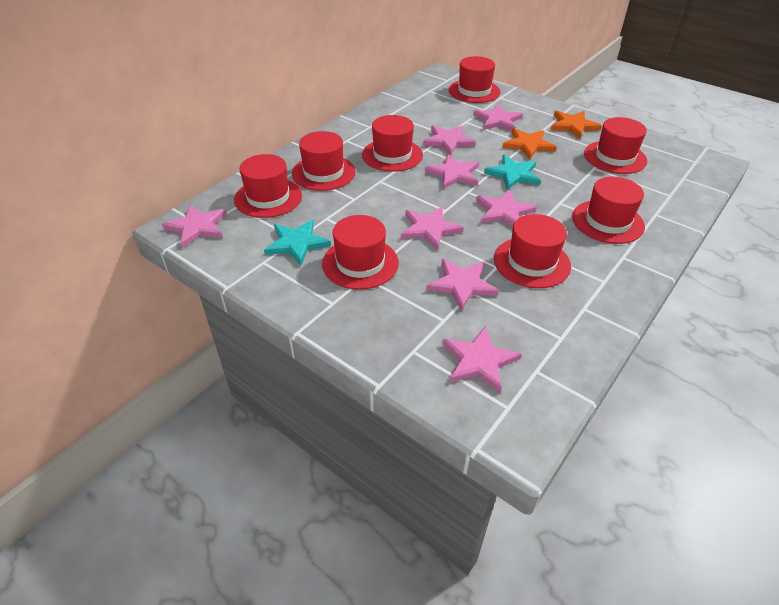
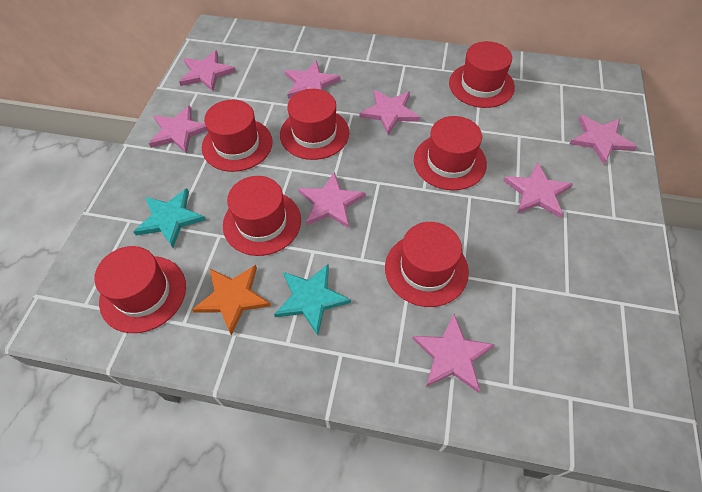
orange star: [502,128,557,160] [551,111,602,139] = 2 -> [192,265,271,335] = 1
red hat: [234,154,302,218] [292,131,356,191] [322,215,399,290] [362,115,423,172] [449,56,501,103] [494,214,571,288] [572,177,645,244] [584,117,647,174] = 8 -> [94,246,186,333] [202,100,273,172] [223,176,301,256] [280,89,349,160] [385,222,469,307] [414,116,487,190] [449,41,515,108] = 7

